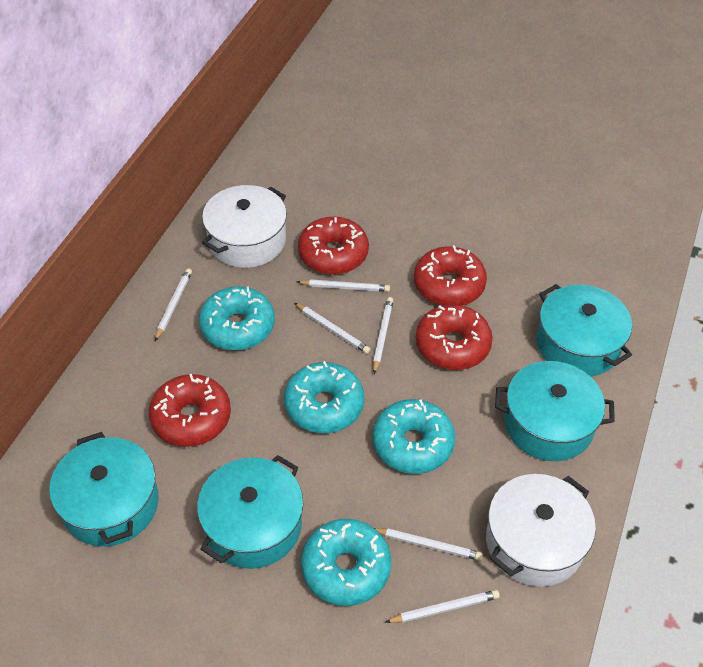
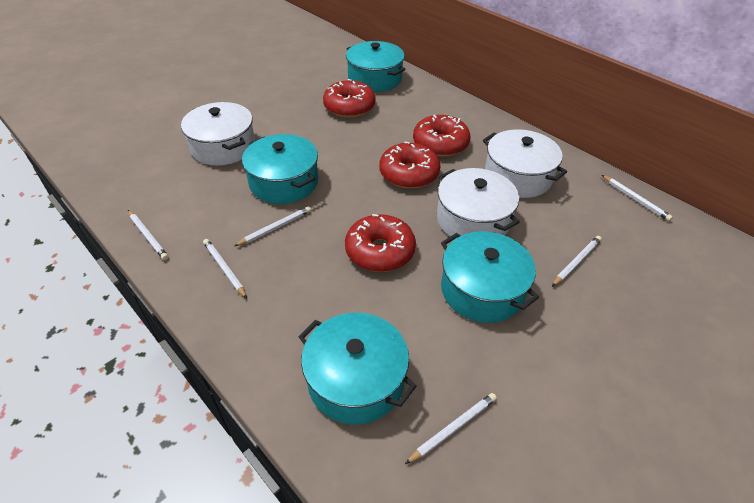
turquoise donut: [199,286,275,350] [284,361,364,433] [301,519,391,606] [372,399,455,474] = 4 -> none = 0
white pot: [202,185,287,268] [486,474,596,587] = 2 -> [181,102,255,165] [437,168,520,239] [483,129,567,198] = 3

